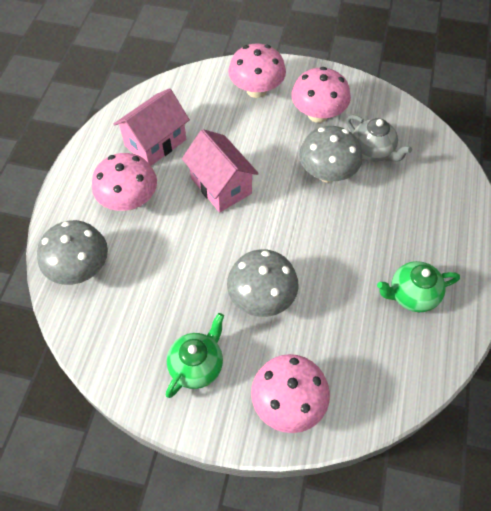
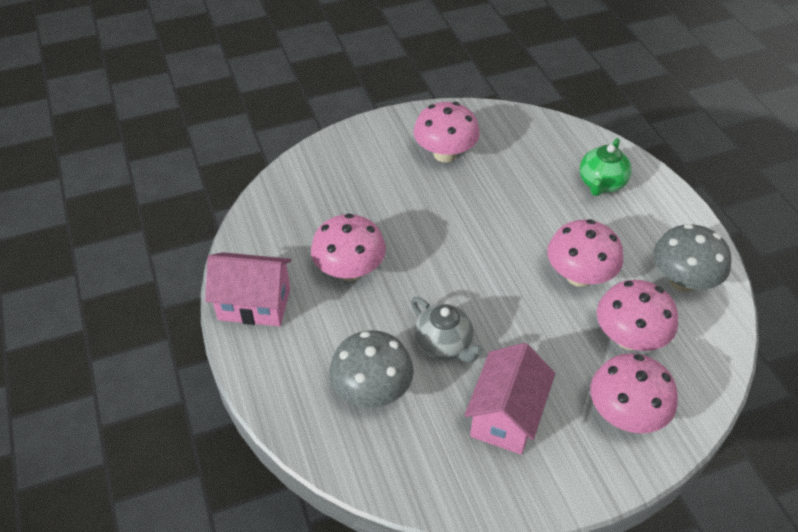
green teapot: [166,313,224,398] [377,261,460,312] = 2 -> [580,138,632,196] = 1
grey mushroom: [37,220,108,285] [227,249,299,317] [299,126,363,183] = 3 -> [330,330,414,408] [653,224,731,292] = 2
pink mushroom: [92,153,157,211] [228,43,286,98] [251,354,330,433] [291,67,351,123] = 4 -> [311,213,386,281] [413,102,480,162] [547,219,623,287] [590,353,678,434] [597,280,678,351] = 5

